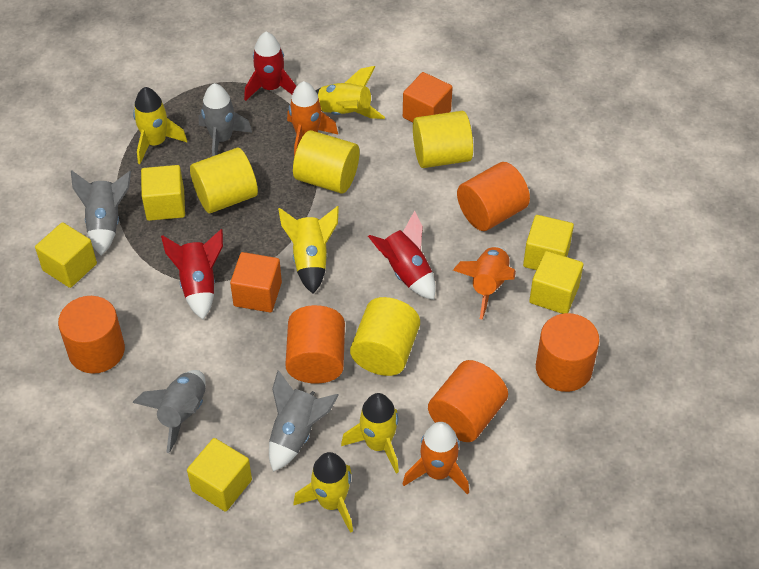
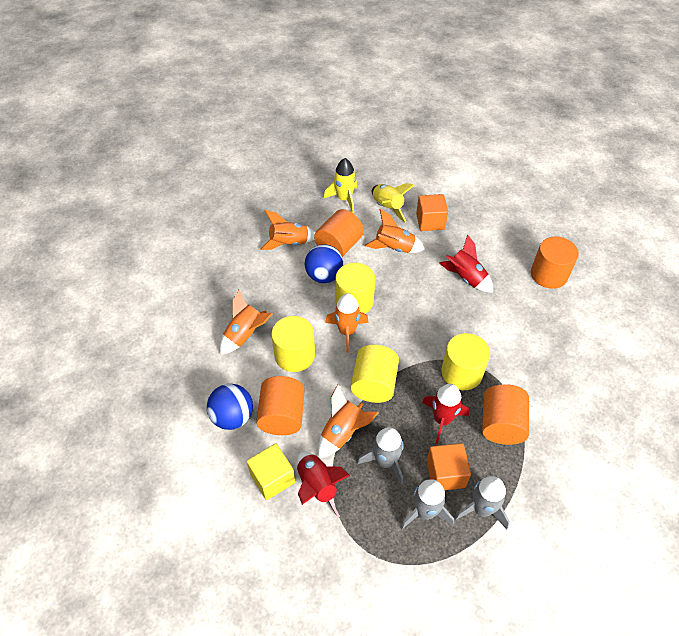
blue ball: none = 0 -> [207,384,253,430] [305,244,343,283] = 2
grey rocket: [71,171,131,255] [132,370,206,453] [199,83,252,156] [269,370,339,472] = 4 -> [357,427,404,486] [400,479,454,529] [454,476,510,529] = 3
orange cylinder: [58,296,125,374] [285,305,345,384] [428,360,508,442] [457,162,530,231] [536,313,600,392] = 5 -> [256,376,305,435] [314,209,364,257] [482,384,529,445] [531,237,579,289] = 4
orange rocket: [287,81,338,157] [403,422,469,495] [453,246,516,319] = 3 -> [220,289,273,355] [260,210,315,250] [318,384,379,458] [325,293,369,353] [365,209,425,253] = 5
yellow cube: [35,222,97,288] [141,165,185,221] [187,438,252,512] [523,215,574,270] [529,251,583,314] = 5 -> [247,443,295,500] = 1
yellow rocket: [133,87,187,164] [278,206,339,294] [294,452,353,533] [315,66,385,119] [341,393,399,473] = 5 -> [324,158,357,213] [372,183,415,222] = 2

